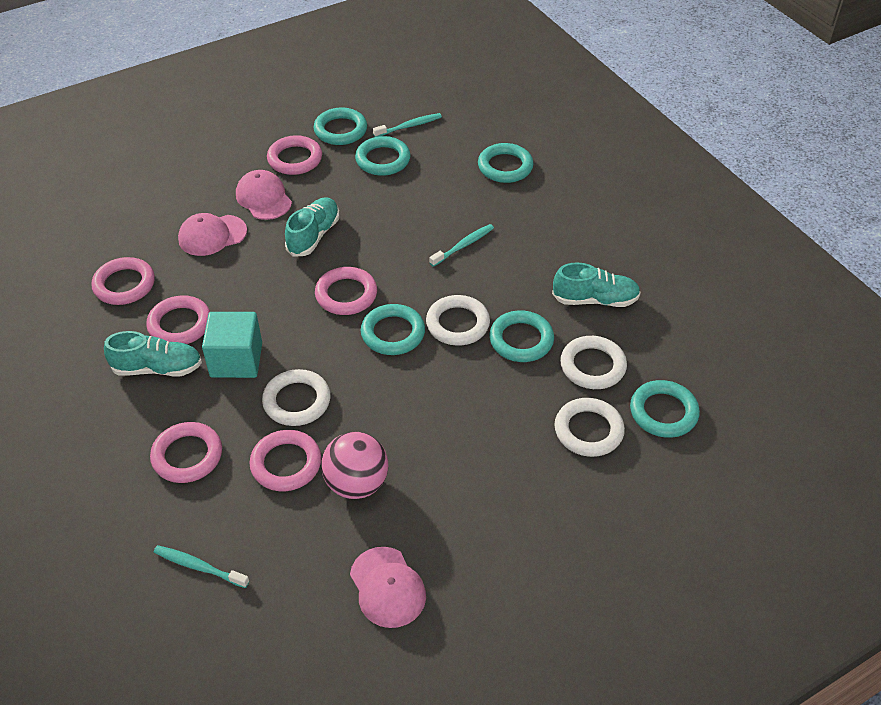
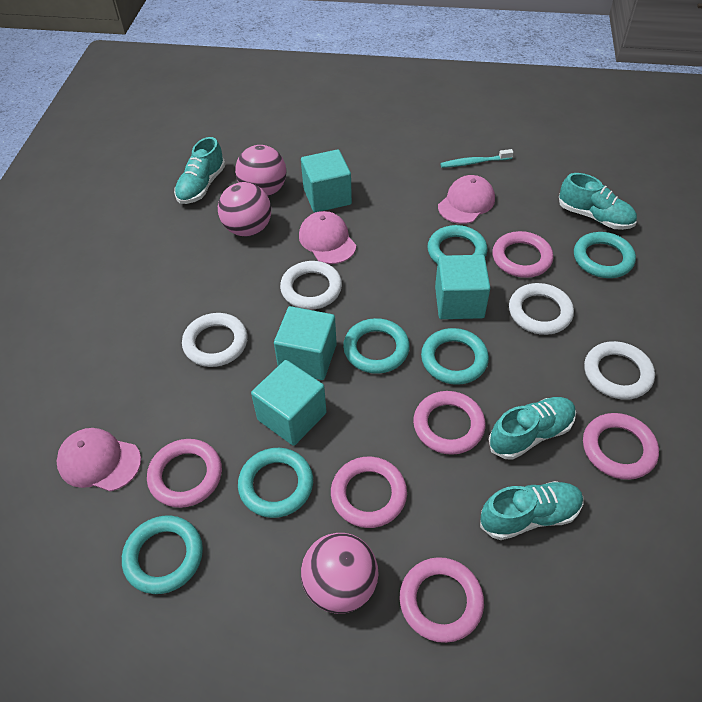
pink ball: [321,432,388,499] = 1 -> [218,182,271,236] [235,145,286,196] [301,533,379,614] = 3
turquoise cube: [202,312,262,378] = 1 -> [251,360,327,446] [274,306,337,380] [301,149,352,213] [435,255,490,319] = 4
turquoise shoe: [104,331,202,376] [285,197,339,257] [552,263,641,307] = 3 -> [174,137,225,204] [480,481,583,540] [489,397,576,460] [559,173,637,230] = 4
turquoise toothbrush: [154,545,249,588] [373,113,442,137] [429,224,494,267] = 3 -> [440,149,513,168] = 1

